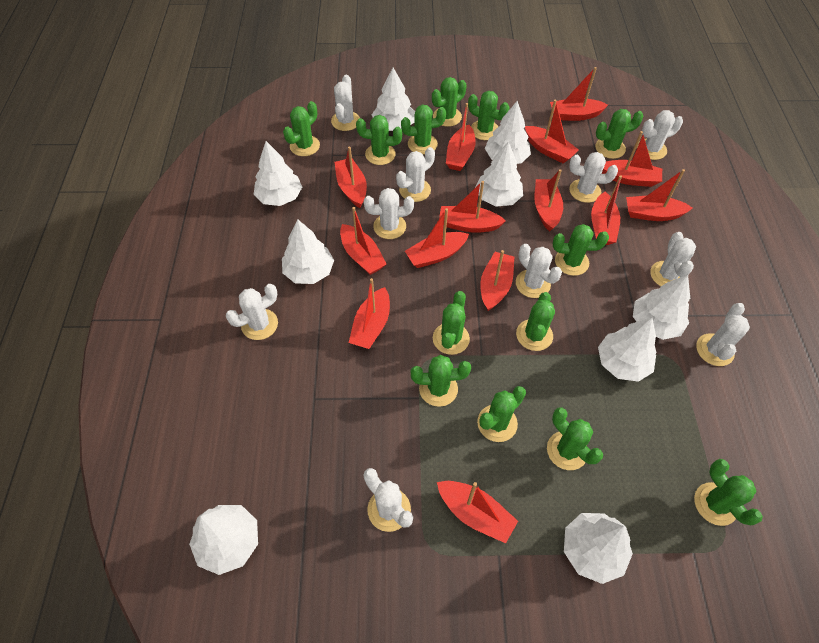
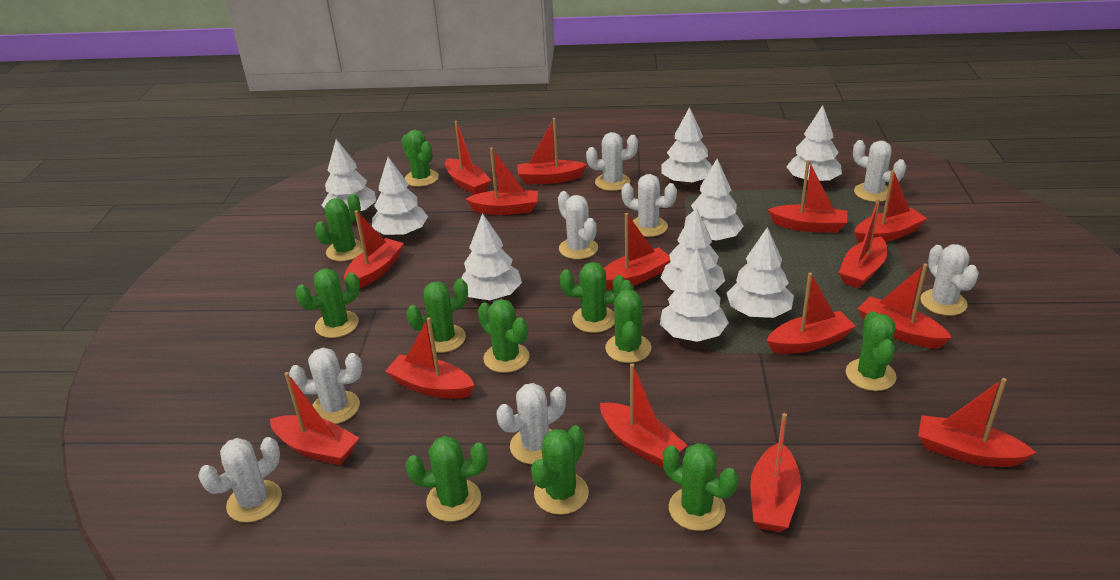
green cactus: [283,101,320,156] [356,115,402,165] [401,105,446,155] [411,355,471,407] [432,77,467,127] [433,291,470,355] [468,91,509,140] [477,386,526,442] [516,292,555,351] [547,407,603,470] [553,224,609,276] [595,109,643,159] [694,459,763,526] = 13 -> [295,268,360,338] [315,194,363,261] [401,130,439,187] [406,278,468,353] [406,436,488,522] [478,299,529,373] [531,425,589,515] [560,262,625,333] [605,280,651,363] [663,443,738,531] [846,311,897,391] = 11
red boat: [334,147,367,208] [340,207,387,275] [349,278,390,349] [405,208,469,268] [437,481,518,543] [439,181,506,233] [446,103,476,171] [480,250,514,311] [525,100,579,163] [534,169,563,232] [550,67,608,121] [591,175,622,245] [602,131,662,187] [626,169,692,221] = 14 -> [270,372,359,465] [344,210,404,288] [385,317,475,399] [445,121,492,195] [465,148,538,215] [517,118,587,184] [600,363,687,468] [604,213,671,290] [750,413,801,532] [766,273,855,354] [768,160,847,233] [839,198,887,288] [854,170,927,243] [858,264,952,348] [918,378,1036,467] = 15
white cactus: [226,284,278,340] [331,75,360,131] [363,468,413,532] [364,188,414,239] [396,147,435,202] [516,244,562,298] [569,152,618,203] [637,110,683,160] [650,232,696,286] [696,303,750,366] = 10 -> [198,437,282,523] [289,348,362,424] [496,383,566,464] [558,191,598,259] [586,132,638,191] [621,174,677,237] [853,140,906,202] [920,244,979,316] = 8

